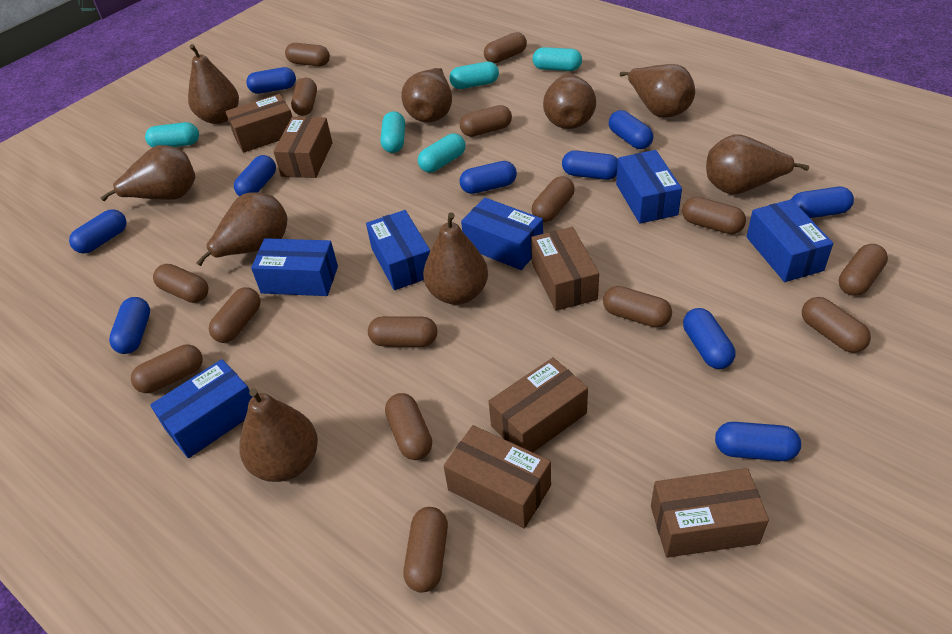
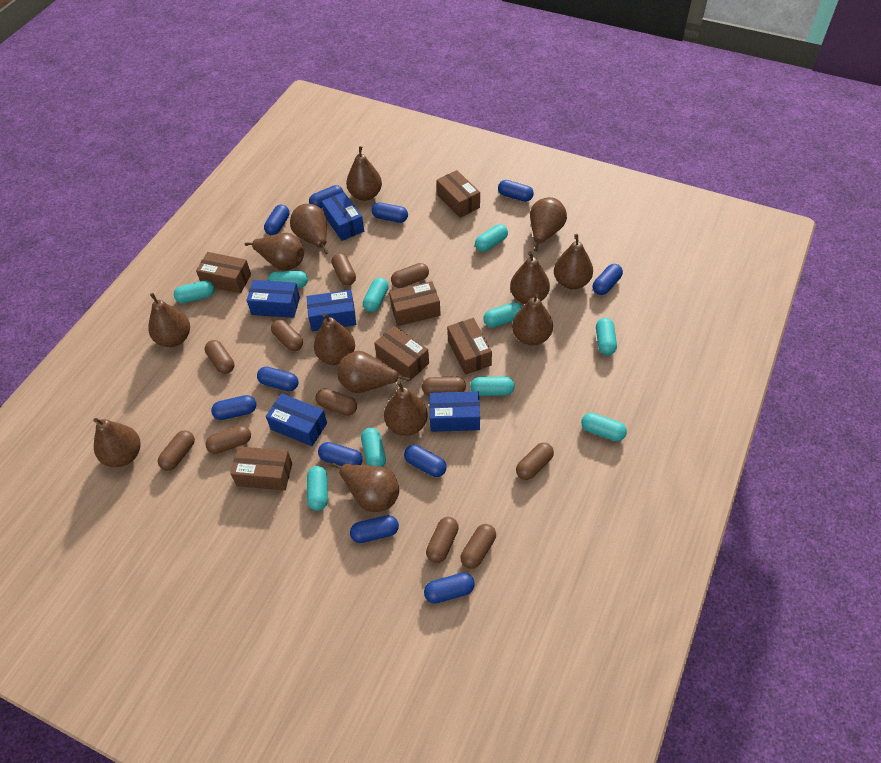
blue box: [150,359,252,458] [251,238,338,296] [366,210,430,290] [461,198,543,270] [616,150,682,223] [746,199,833,282] = 6 -> [247,280,300,318] [266,393,327,446] [307,290,356,331] [321,192,364,241] [429,391,480,432] = 5
blue capsule: [69,209,127,254] [109,297,150,354] [234,155,276,196] [246,67,296,94] [459,161,517,194] [562,150,618,180] [609,110,653,149] [683,308,735,369] [715,422,801,461] [791,187,854,218] = 10 -> [211,395,256,420] [257,367,298,391] [264,204,290,235] [309,185,344,208] [318,442,362,466] [350,515,399,543] [372,202,408,223] [404,445,447,477] [424,573,475,604] [498,180,534,202] [593,264,623,295] = 11
brown capsule: [131,345,203,393] [153,264,208,303] [209,287,261,343] [285,43,330,66] [291,78,317,116] [368,316,437,347] [385,393,432,460] [404,507,448,593] [460,105,512,137] [484,32,527,63] [532,176,575,222] [603,286,672,327] [682,197,746,234] [802,297,871,353] [839,244,888,296] = 15 -> [158,430,195,471] [205,340,234,374] [205,425,251,454] [271,319,303,351] [315,388,357,416] [331,253,356,285] [391,263,429,288] [422,376,466,396] [426,517,459,563] [460,524,496,569] [516,442,554,480] = 11
brown pear: [101,145,195,201] [188,44,239,124] [196,192,287,266] [239,388,318,482] [401,68,452,122] [423,212,488,305] [543,73,596,129] [620,64,695,118] [706,134,809,194] = 9 -> [93,418,140,467] [148,293,190,347] [245,233,304,271] [290,204,328,254] [314,313,355,365] [332,463,399,512] [338,351,410,393] [346,146,382,201] [384,381,428,436] [510,251,550,304] [512,294,553,346] [530,197,567,251] [554,234,593,289] = 13
turquoise capsule: [145,122,199,147] [381,111,405,153] [418,134,465,172] [449,62,499,89] [533,47,582,71] = 5 -> [174,280,215,303] [268,271,308,288] [307,466,328,511] [361,428,386,467] [363,278,389,312] [470,376,515,396] [475,224,508,252] [483,302,522,327] [581,413,627,441] [596,318,617,355] = 10

